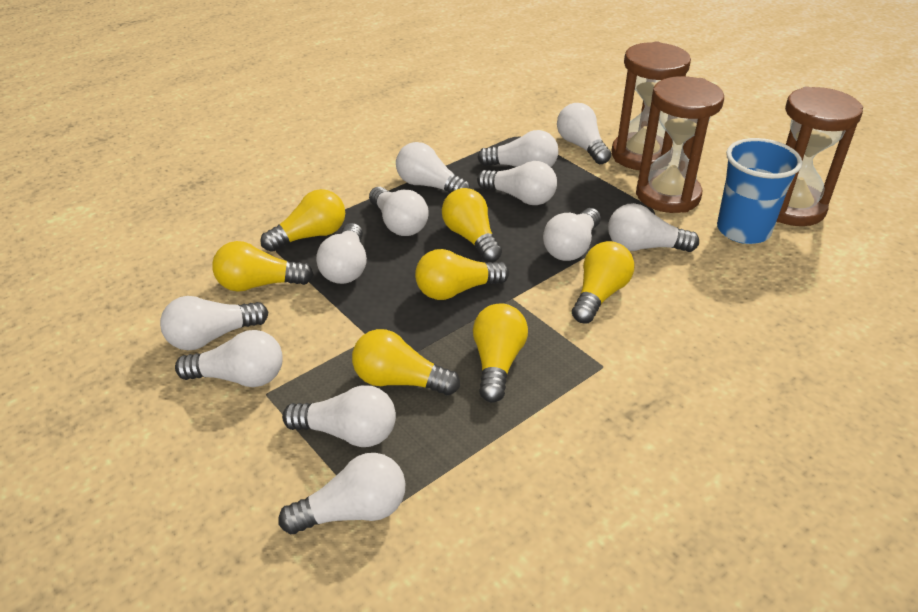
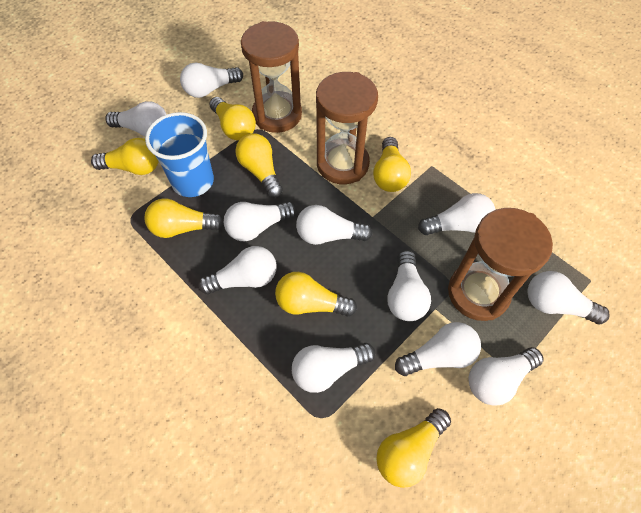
white light bulb: [160,296,268,350] [175,330,283,387] [278,453,405,534] [282,385,396,447] [316,223,367,284] [369,187,429,236] [396,142,470,193] [477,130,558,167] [477,161,557,205] [543,208,601,261] [557,103,611,164] [608,203,699,252] = 12 -> [105,101,167,136] [180,63,243,98] [198,246,277,295] [224,201,297,241] [292,343,375,393] [296,205,373,245] [387,250,431,321] [395,322,481,376] [418,193,495,235] [468,347,544,406] [527,271,609,324] = 11

